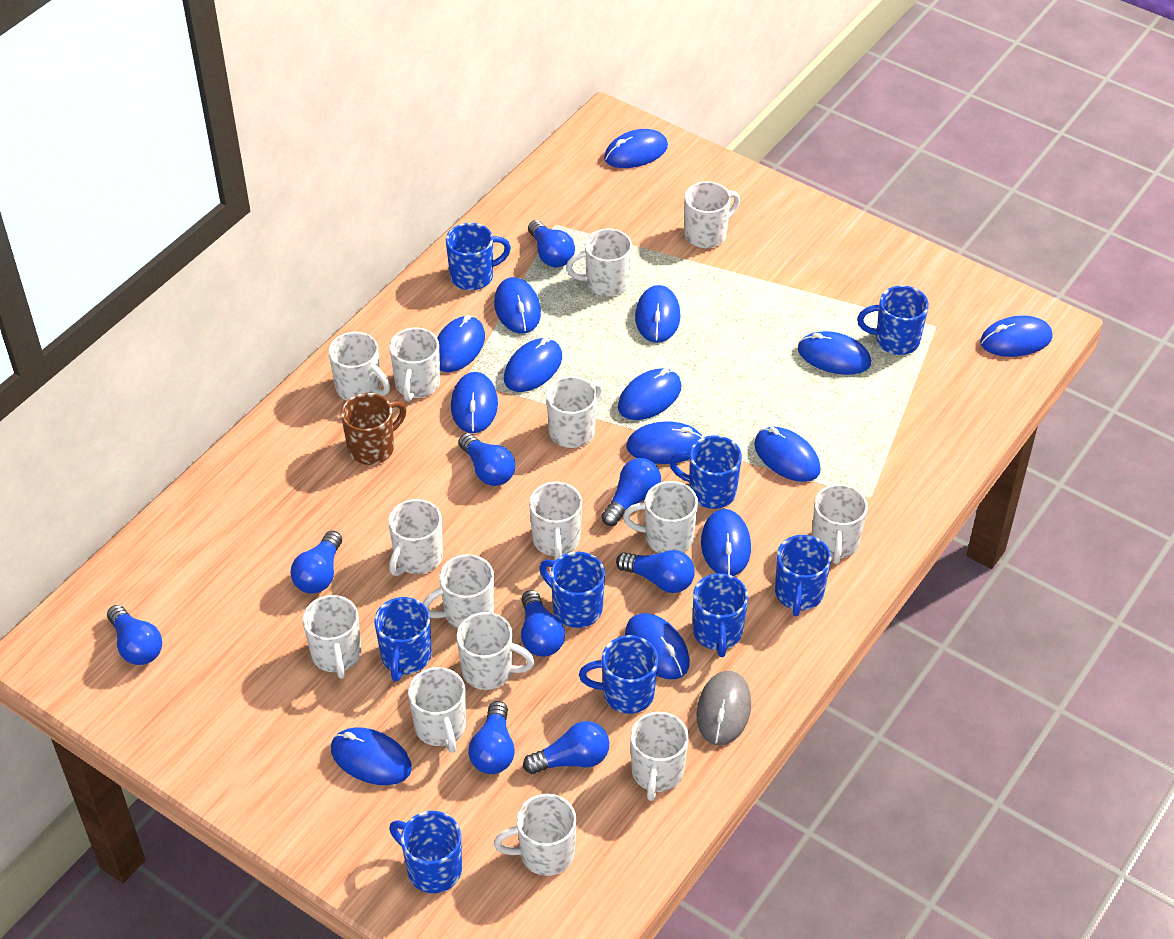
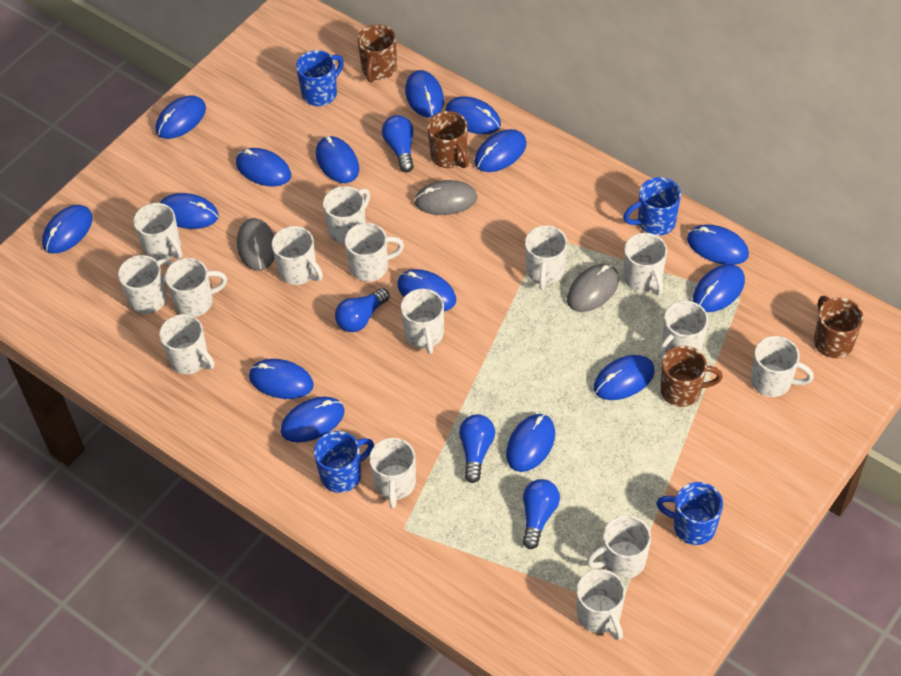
blue light bulb: [107,605,162,665] [290,530,342,594] [458,433,515,486] [468,701,515,774] [521,590,565,657] [523,721,609,774] [528,220,575,267] [601,458,661,526] [616,550,695,593] = 9 -> [335,288,390,332] [382,115,414,172] [459,414,495,483] [522,479,560,549] = 4
blue mouse: [331,727,412,785] [437,315,485,372] [451,372,498,433] [494,277,541,334] [504,337,562,392] [604,129,668,168] [618,368,682,420] [625,613,690,679] [626,421,703,464] [635,285,681,343] [701,509,751,576] [754,427,821,482] [798,331,871,375] [980,315,1053,357] = 14 -> [42,205,93,253] [155,95,206,139] [160,193,219,229] [236,148,291,187] [249,359,314,399] [281,397,345,442] [316,136,359,183] [397,269,456,311] [405,70,444,118] [446,96,501,134] [475,129,527,172] [506,414,555,472] [594,355,655,400] [687,224,749,265] [693,264,745,312] = 15
blue mug: [374,597,432,682] [389,811,462,893] [446,223,511,290] [539,552,605,628] [579,635,658,714] [669,435,742,509] [693,573,748,657] [775,535,831,616] [857,285,929,355] = 9 -> [296,50,344,106] [314,431,374,493] [623,177,681,236] [656,482,723,545] = 4
brown mug: [341,393,407,465] = 1 -> [357,24,397,83] [427,111,469,168] [660,346,723,407] [814,296,864,358] = 4
grey mouse: [696,671,751,745] = 1 -> [237,218,275,271] [414,180,477,215] [567,264,619,312] = 3

